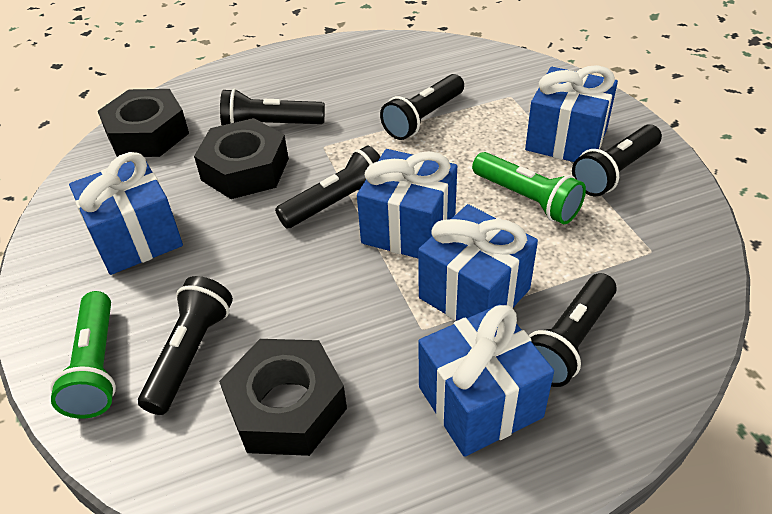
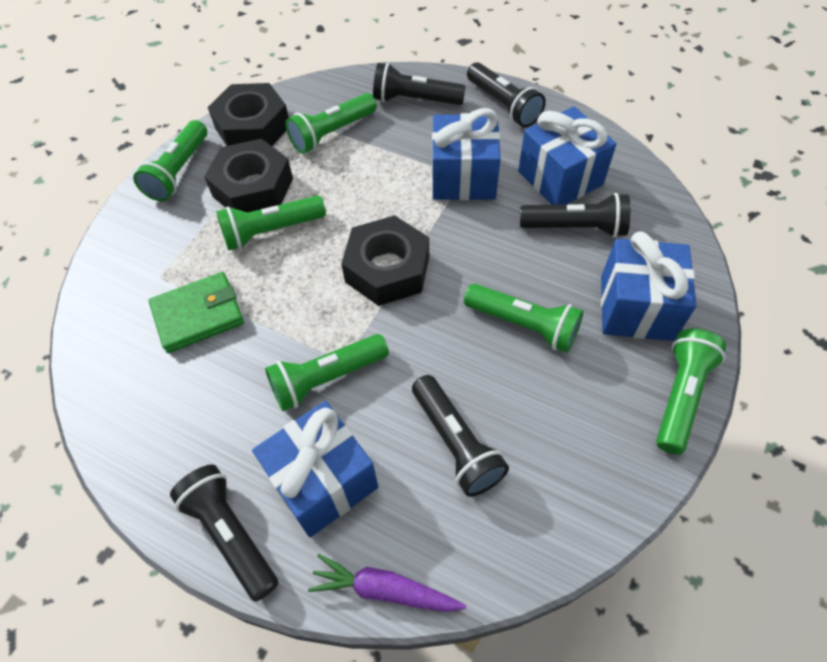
black flashlight: [138,276,233,415] [220,88,325,125] [275,146,380,228] [380,74,464,140] [529,273,617,387] [572,124,662,196] = 6 -> [170,464,279,602] [373,63,466,105] [412,375,509,497] [467,62,546,127] [520,193,631,238] = 5
blue gift: [69,152,183,275] [357,149,457,258] [418,204,538,321] [418,304,554,457] [525,65,618,162] = 5 -> [252,401,378,537] [432,108,501,200] [518,106,617,205] [601,231,697,341] = 4
green flashlight: [51,291,116,419] [472,152,586,224] = 2 -> [133,120,207,201] [216,195,326,251] [265,334,389,411] [286,93,377,154] [464,284,583,353] [656,328,726,454] = 6
green wallet: none = 0 -> [149,272,244,353] = 1
purple carrot: none = 0 -> [308,554,466,612] = 1

